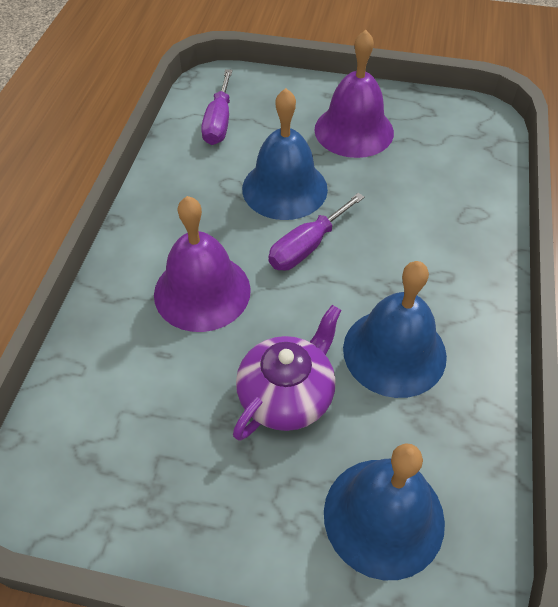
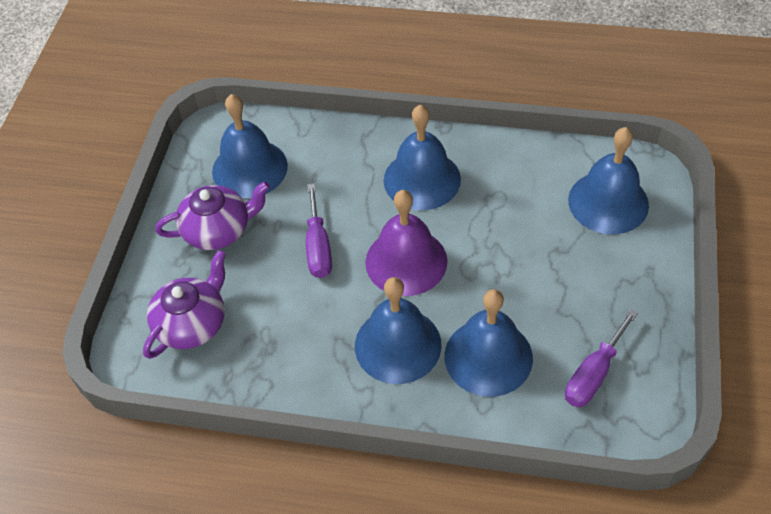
blue bell: [242,88,328,220] [324,443,445,580] [343,261,447,398] = 3 -> [212,94,288,198] [355,277,442,384] [384,105,461,210] [445,289,533,397] [568,127,649,234] = 5
purple bell: [154,196,251,332] [314,30,394,158] = 2 -> [365,190,447,296] = 1
purple teapot: [233,305,341,441] = 1 -> [143,250,226,359] [155,181,270,250] = 2

